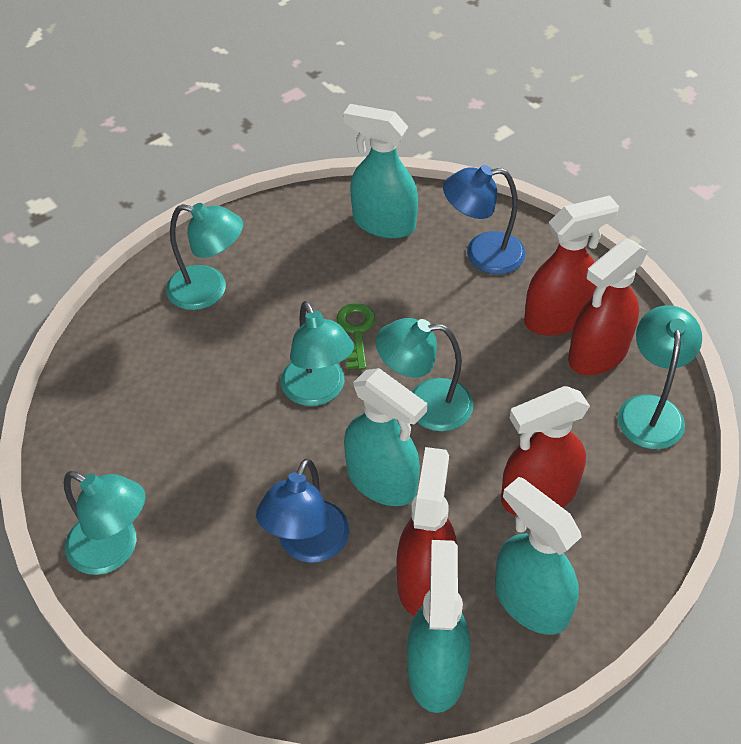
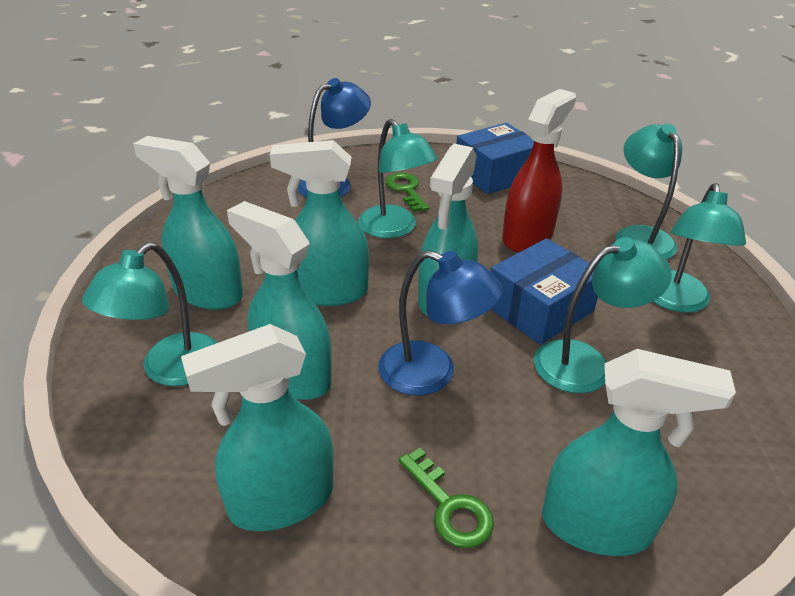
blue box: none = 0 -> [457,123,534,194] [491,238,598,345] = 2
green key: [336,303,375,370] = 1 -> [386,173,429,212] [399,448,494,548] = 2
red spray bottle: [396,447,457,616] [501,386,590,515] [524,195,619,336] [568,238,648,375] = 4 -> [502,89,576,252] = 1
turquoise spray bottle: [343,104,418,239] [344,368,427,506] [407,540,471,713] [495,477,582,635] = 4 -> [133,136,243,310] [181,324,334,531] [227,201,332,400] [270,140,369,306] [418,144,478,316] [542,349,736,556] = 6

